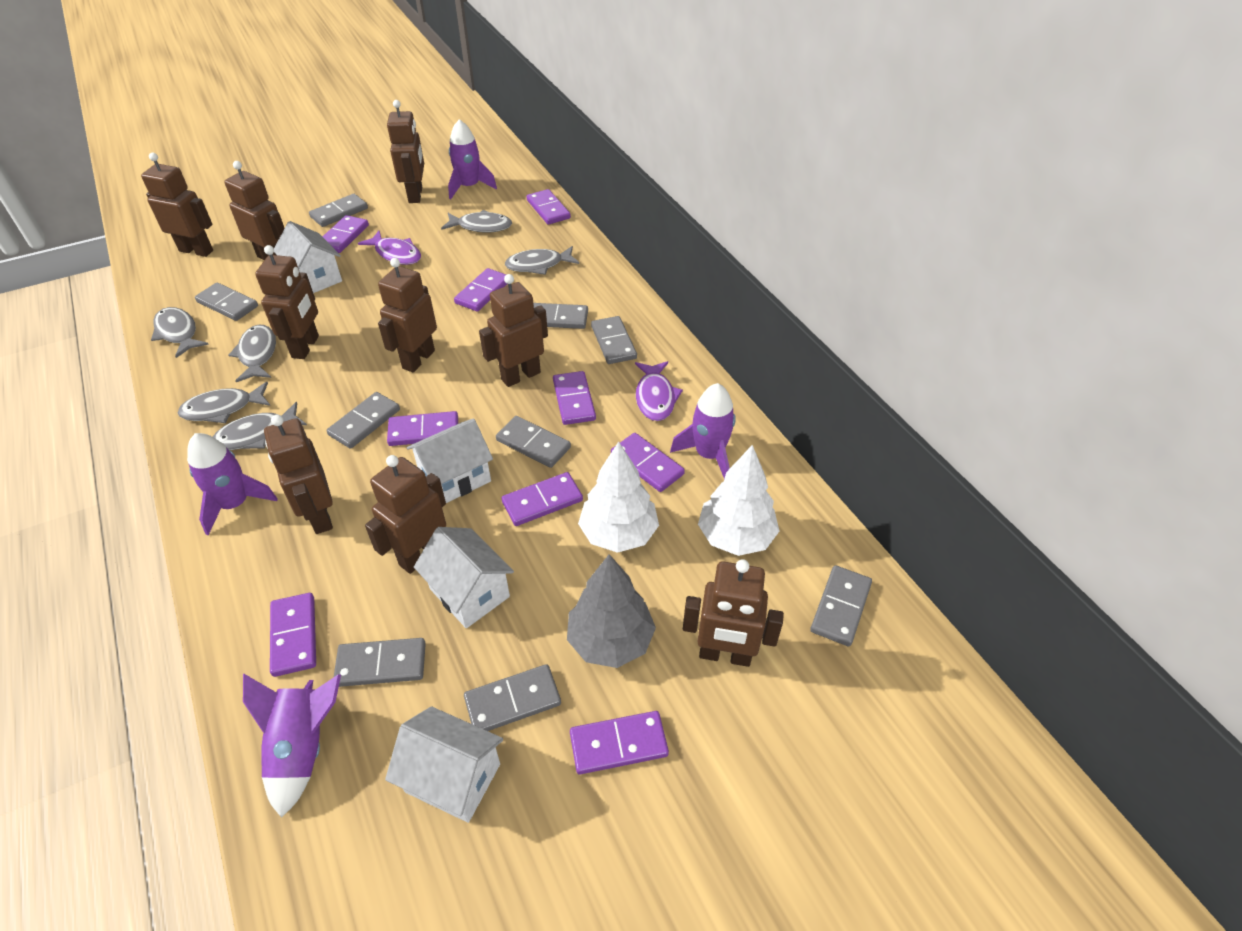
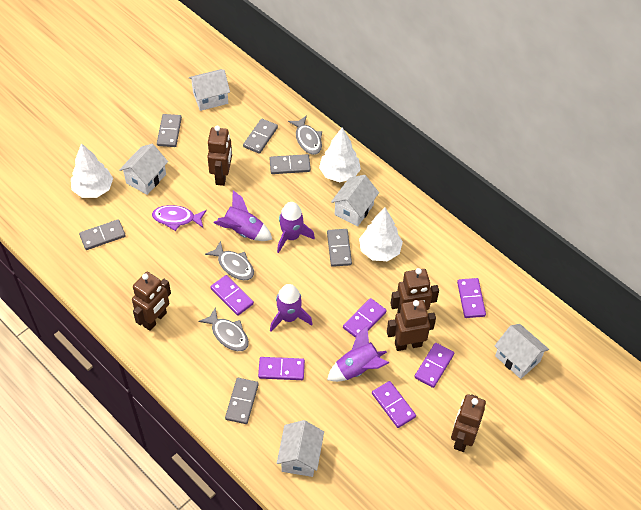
brown robot: [141,153,213,257] [224,161,285,260] [255,245,319,359] [264,415,333,534] [365,455,446,574] [378,258,437,372] [387,100,424,203] [479,274,548,387] [683,559,784,667] = 9 -> [132,272,171,331] [207,126,232,186] [387,300,436,351] [390,268,439,313] [451,394,486,452] = 5
grey domino: [195,283,258,321] [309,194,368,227] [327,392,400,449] [334,638,426,687] [464,664,561,731] [496,416,571,468] [533,303,588,329] [591,316,637,364] [810,565,872,646] = 9 -> [79,219,126,250] [157,114,182,147] [225,378,259,424] [243,118,278,154] [270,154,311,174] [327,229,352,267] = 6
grey fish: [151,307,209,358] [177,382,270,423] [213,402,307,450] [228,325,276,382] [441,210,512,232] [505,246,579,275] = 6 -> [198,308,249,351] [205,240,254,280] [288,115,322,155] = 3
grey tree: [567,554,656,668] = 1 -> none = 0
purple domino: [270,593,316,677] [323,215,369,253] [387,411,458,446] [454,268,507,311] [502,472,583,526] [526,189,571,225] [553,371,596,425] [570,711,669,774] [611,433,685,492] = 9 -> [210,275,254,316] [258,357,305,380] [343,298,387,338] [372,381,416,428] [414,343,454,388] [457,278,486,318] = 6
purple fish: [358,231,421,265] [635,361,683,421] = 2 -> [152,205,207,231] = 1
white house: [274,221,342,293] [385,706,503,823] [407,419,493,503] [414,527,514,628] = 4 -> [119,144,168,195] [189,69,230,111] [277,420,324,477] [331,175,379,226] [495,324,549,379] = 5
white tree: [578,441,659,553] [698,445,780,556] = 2 -> [71,143,113,198] [319,128,361,182] [359,207,403,261] = 3

